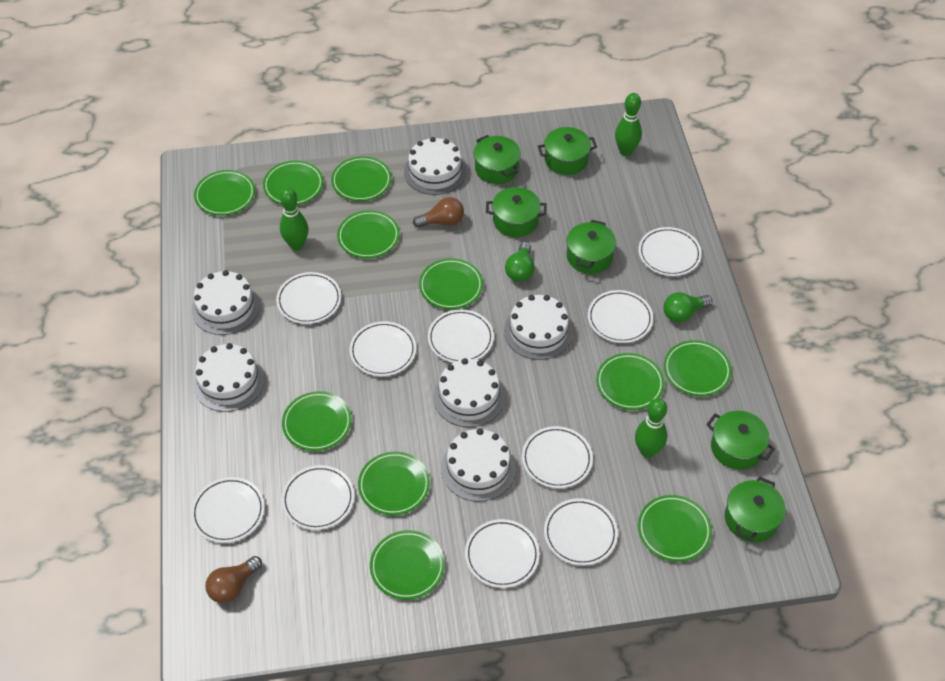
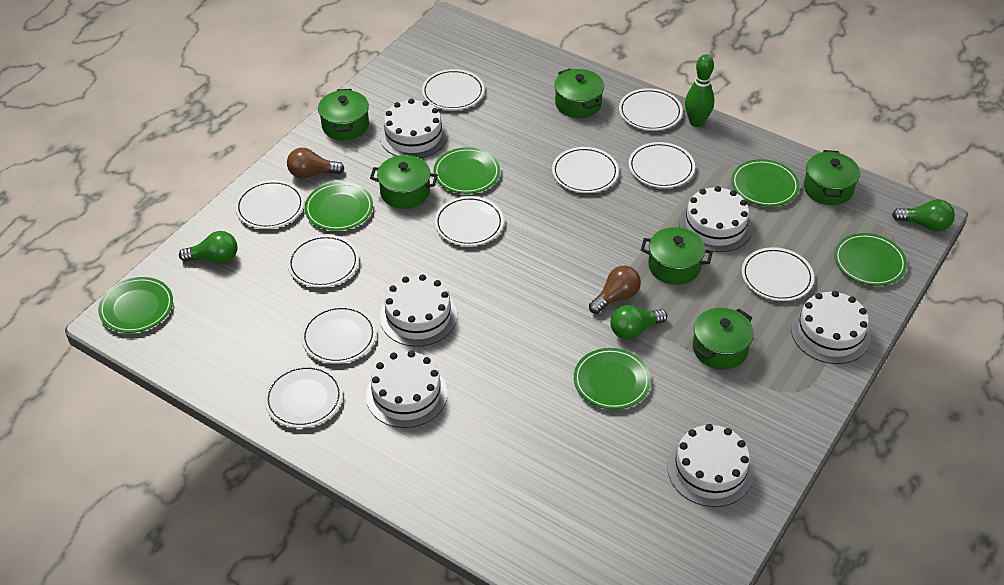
green bowling pin: [280,188,308,250] [615,93,642,156] [635,398,667,458] = 3 -> [685,54,714,127] = 1
green light bulb: [505,242,535,282] [663,292,712,323] = 2 -> [179,231,237,264] [610,305,667,340] [892,199,955,231] = 3
green plate: [194,170,255,216] [263,161,323,205] [282,391,352,451] [331,156,391,201] [337,210,400,258] [358,452,430,515] [370,530,445,600] [419,258,483,309] [596,353,665,410] [638,495,712,562] [664,340,732,396] = 11 -> [98,277,173,333] [304,182,373,231] [433,147,500,194] [574,348,651,410] [731,159,799,206] [834,233,907,286] = 6

